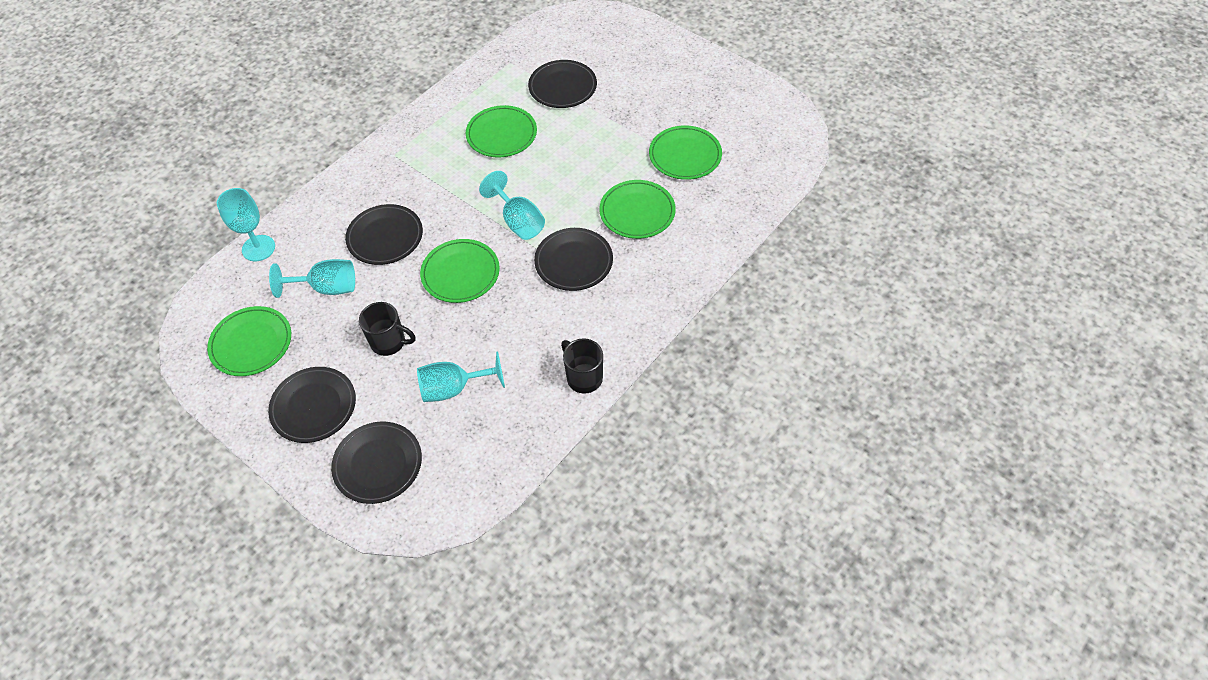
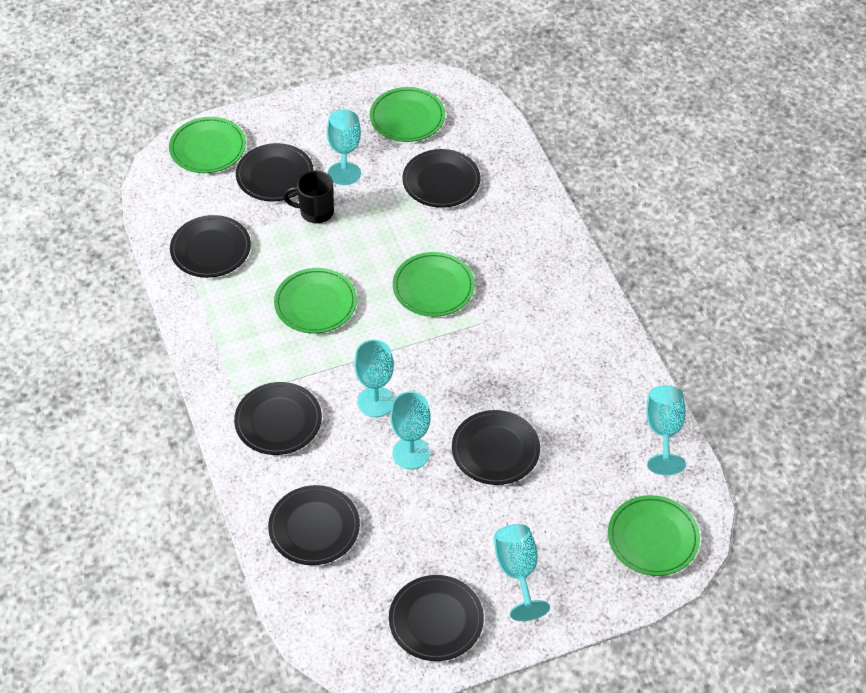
black mug: [359,302,416,356] [561,338,603,394] = 2 -> [283,171,334,223] = 1
black plate: [268,367,356,443] [331,422,422,504] [345,204,423,265] [528,60,597,108] [534,228,613,291] = 5 -> [170,215,251,278] [234,382,322,455] [236,143,314,202] [268,485,360,565] [389,575,484,661] [402,149,481,208] [452,410,540,485] = 7
turquoise goblet: [217,188,275,262] [269,259,355,298] [417,351,505,402] [479,171,545,240] = 4 -> [327,109,361,185] [354,340,394,417] [390,392,431,470] [494,524,550,621] [646,385,686,475] = 5

